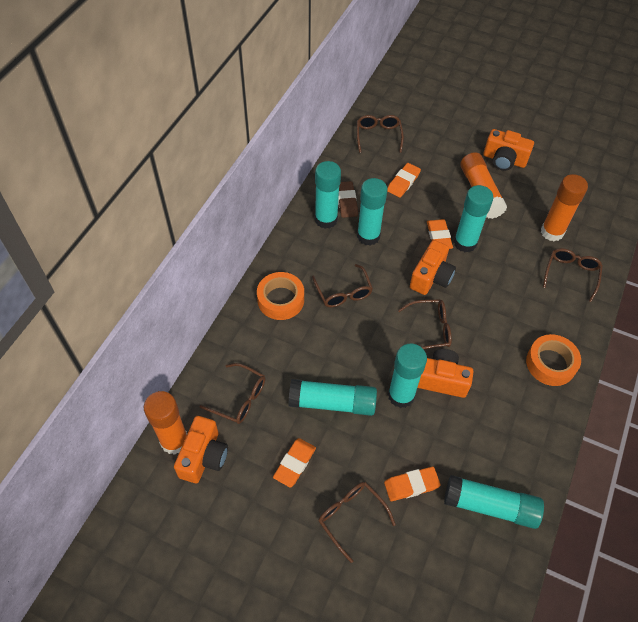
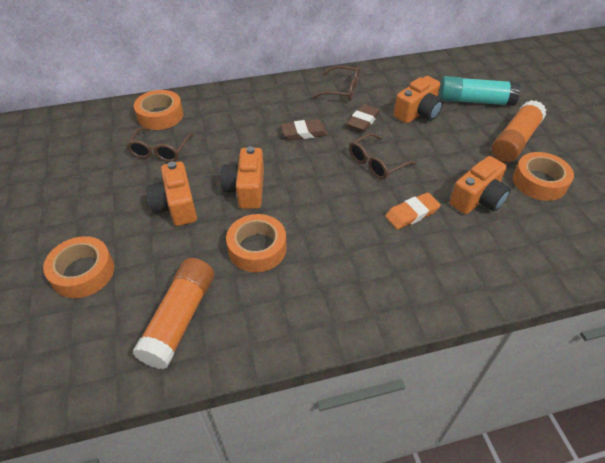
brown eraser: [338,181,358,218] = 1 -> [281,119,328,140] [347,104,380,132] = 2
brown glasses: [199,363,265,424] [312,264,373,307] [318,482,396,563] [357,115,404,153] [398,300,452,349] [543,248,603,302] = 6 -> [126,128,194,162] [312,66,360,101] [349,133,417,179] = 3
orange eraser: [273,438,316,488] [384,467,441,501] [387,163,421,198] [427,219,453,249] = 4 -> [385,192,441,230] = 1
orange glue stick: [144,391,187,455] [460,152,507,219] [541,174,588,242] = 3 -> [133,258,214,369] [491,100,546,162] = 2
orange tape: [257,272,304,320] [526,334,581,386] = 2 -> [43,236,114,298] [134,90,183,130] [226,214,287,272] [513,152,574,201] = 4
turquoise glue stick: [288,379,377,416] [315,161,341,229] [357,178,388,246] [388,344,427,408] [444,475,544,529] [454,185,494,252] = 6 -> [439,76,520,106] = 1

